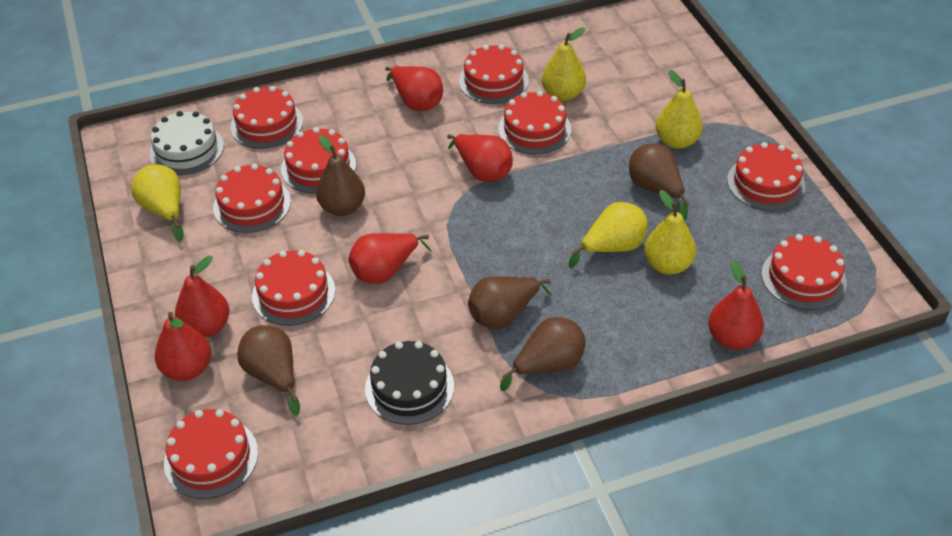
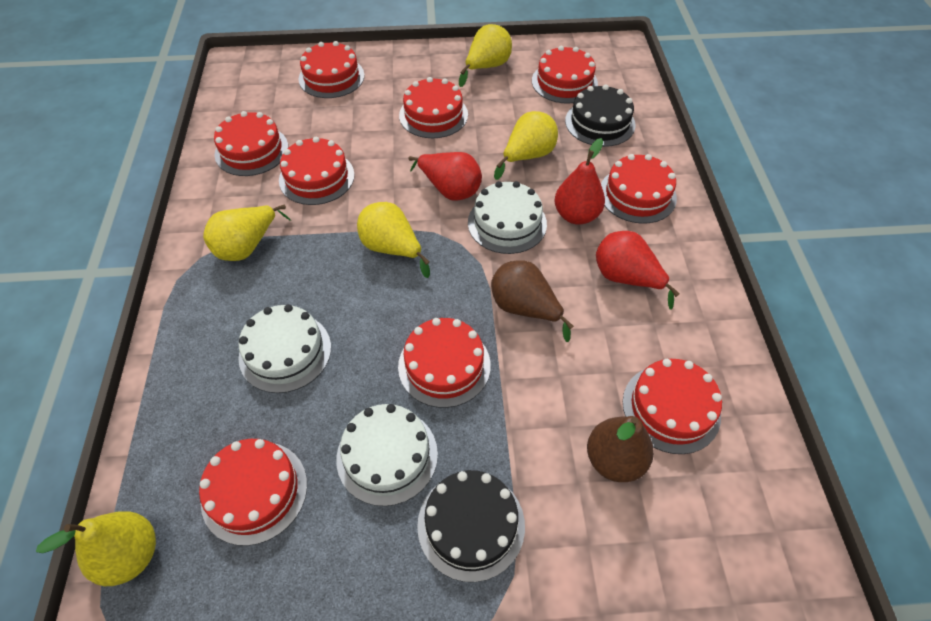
black cake: [365,341,454,425] = 1 -> [417,470,525,582] [565,84,636,147] = 2
brown pear: [237,325,300,416] [316,135,365,216] [468,276,552,329] [500,317,586,391] [629,143,690,220] = 5 -> [491,260,574,342] [587,416,654,482] = 2
red pear: [155,312,211,381] [175,256,229,337] [349,233,431,284] [385,66,443,111] [447,134,513,182] [708,260,764,350] = 6 -> [409,152,482,201] [555,138,605,225] [596,231,680,310] = 3
white cake: [149,111,224,175] = 1 -> [238,304,331,393] [336,404,438,506] [468,181,547,254] = 3

